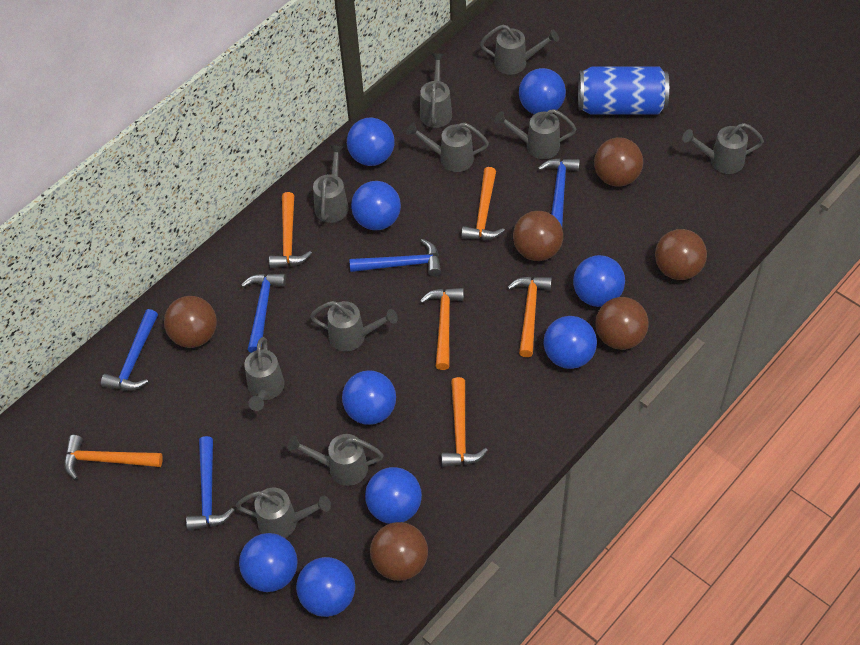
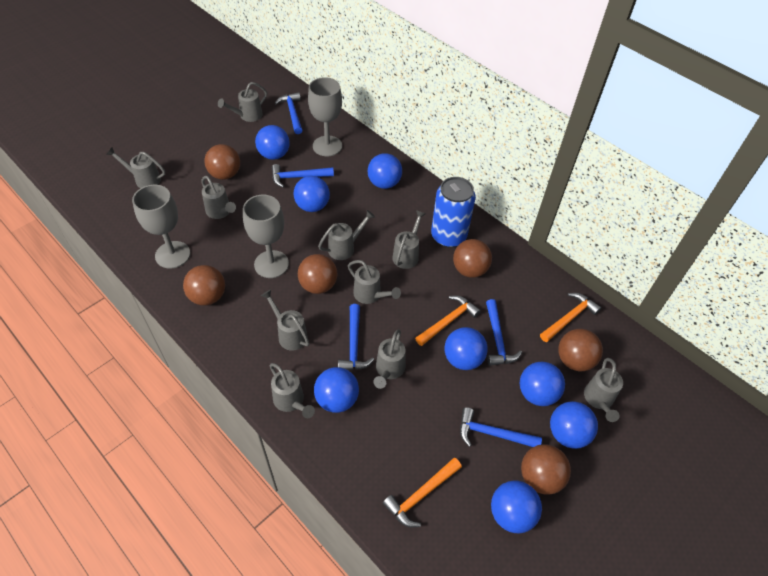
blue ball: [239,533,298,592] [296,557,355,617] [342,370,396,425] [347,118,395,166] [351,181,401,230] [365,467,422,524] [519,68,566,114] [544,316,597,369] [573,255,625,307] = 9 -> [255,125,290,160] [293,176,330,212] [314,367,359,413] [368,153,402,189] [444,327,488,370] [491,481,542,533] [520,362,565,406] [550,401,598,449] = 8
grey goblet: none = 0 -> [132,185,190,269] [243,195,289,278] [308,77,342,156] = 3
orange hammer: [64,435,163,480] [269,192,312,268] [420,288,464,370] [441,377,488,467] [461,167,505,240] [507,277,552,357] = 6 -> [383,458,462,527] [415,295,481,346] [540,293,601,342] = 3

